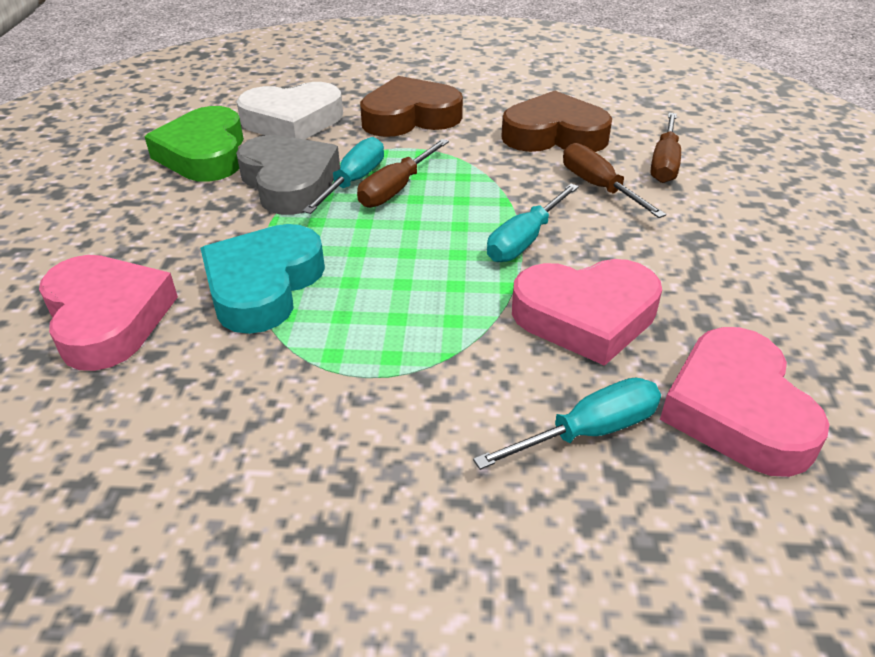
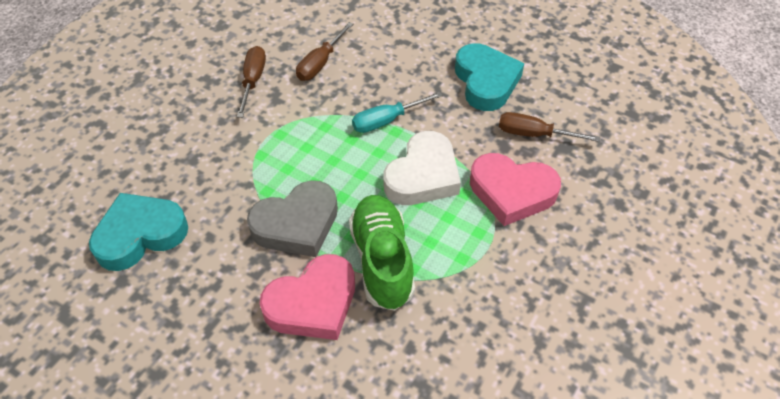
brown heart: [360,76,463,137] [501,91,612,152] = 2 -> none = 0
green heart: [144,106,244,182] = 1 -> none = 0
green shoe: none = 0 -> [349,195,415,311] = 1
pink heart: [39,255,178,371] [512,259,662,366] [660,327,829,477] = 3 -> [260,254,355,340] [470,153,561,226] = 2
turquoise heart: [200,224,325,334] = 1 -> [89,193,188,271] [455,43,524,111] = 2
turquoise screwdriver: [302,137,384,214] [473,378,661,470] [487,184,579,262] = 3 -> [352,92,443,133] = 1

